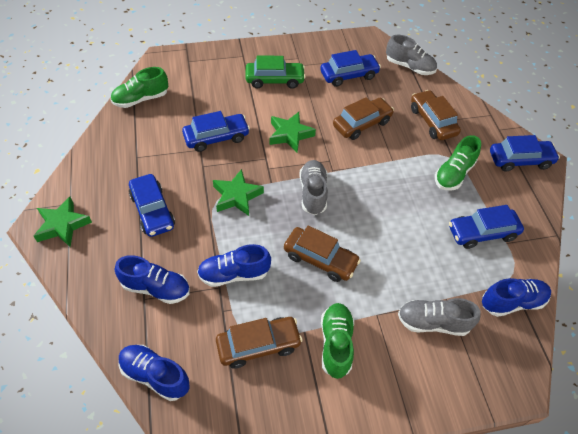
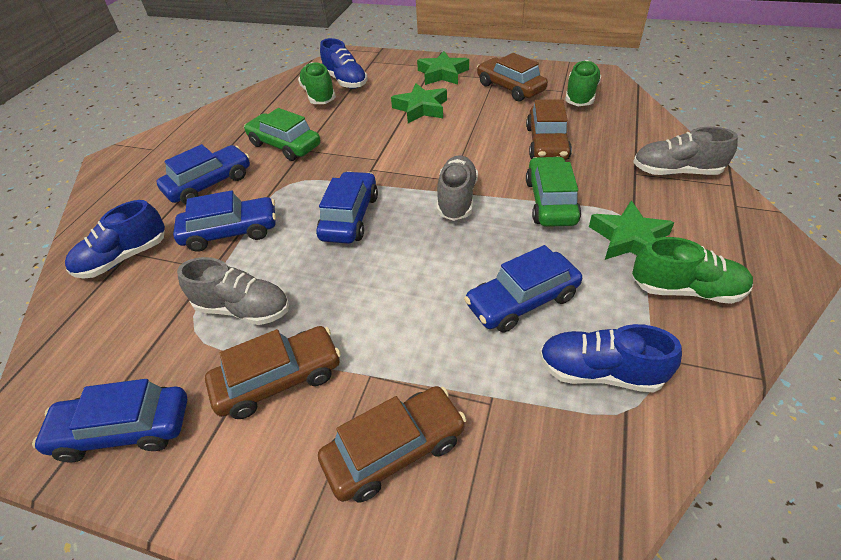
blue shoe: [115,255,190,304] [119,345,190,401] [197,244,271,287] [482,278,551,317] = 4 -> [65,200,165,279] [320,38,368,89] [540,324,682,393] = 3
green car: [246,56,306,89] = 1 -> [244,108,320,161] [526,156,581,227] = 2

